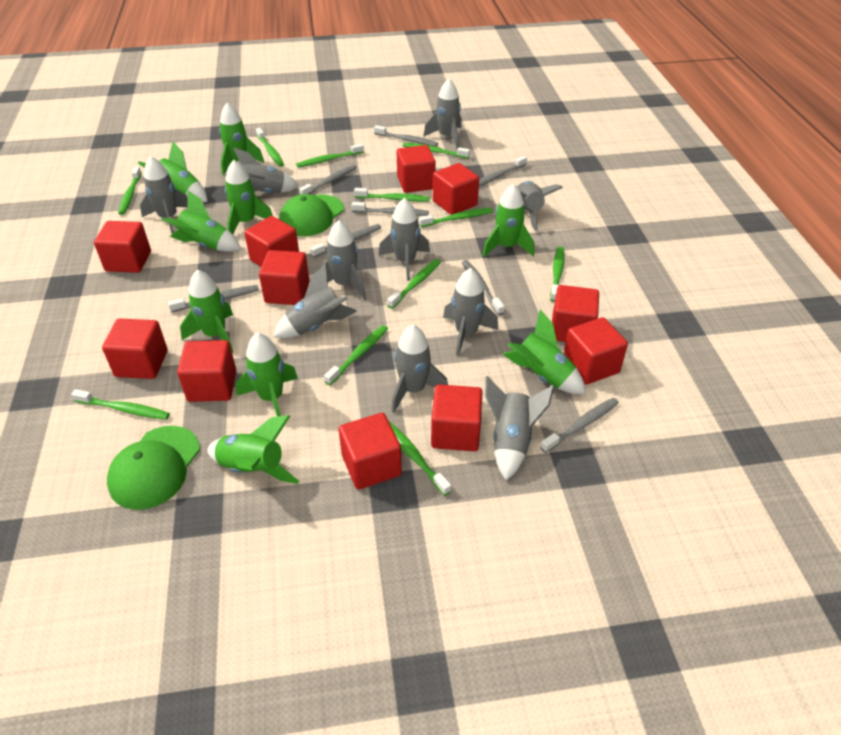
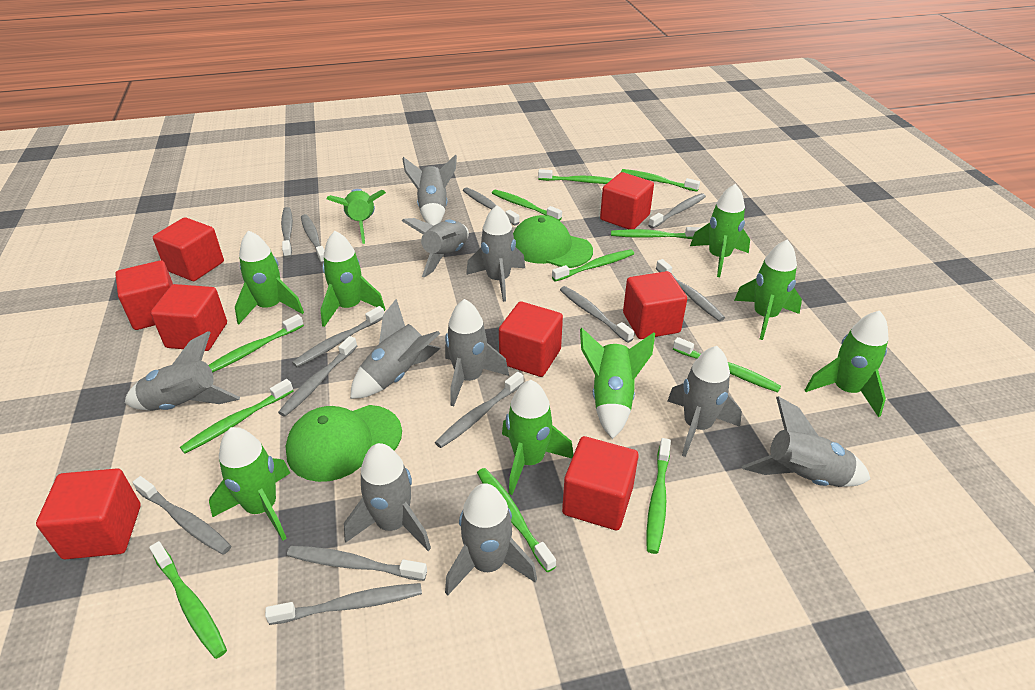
grey toothbrush: [168,285,259,312] [299,164,357,195] [310,224,381,258] [352,202,429,216] [374,125,438,147] [462,260,505,315] [479,156,527,187] [540,398,619,453] = 8 -> [133,476,231,555] [265,583,422,625] [278,336,357,417] [281,207,293,258] [287,546,427,581] [292,306,384,367] [301,214,325,264] [435,372,524,448] [463,187,520,226] [560,286,634,343] [648,193,706,229] [656,259,725,321] = 12
red cube: [94,221,151,273] [102,318,168,379] [177,340,236,402] [244,216,299,267] [259,250,310,305] [339,413,402,489] [397,145,436,193] [431,385,483,451] [433,163,479,215] [552,285,599,342] [564,317,628,385] = 11 -> [36,468,141,559] [115,260,173,330] [150,284,227,351] [153,217,224,281] [499,301,563,377] [562,436,639,530] [600,172,654,229] [623,271,687,339] = 8

